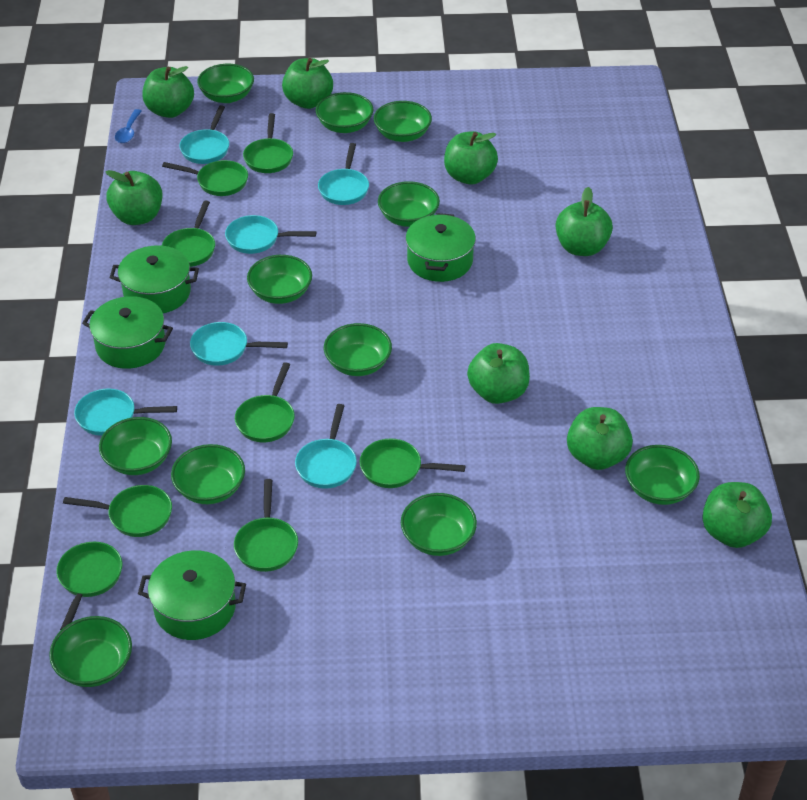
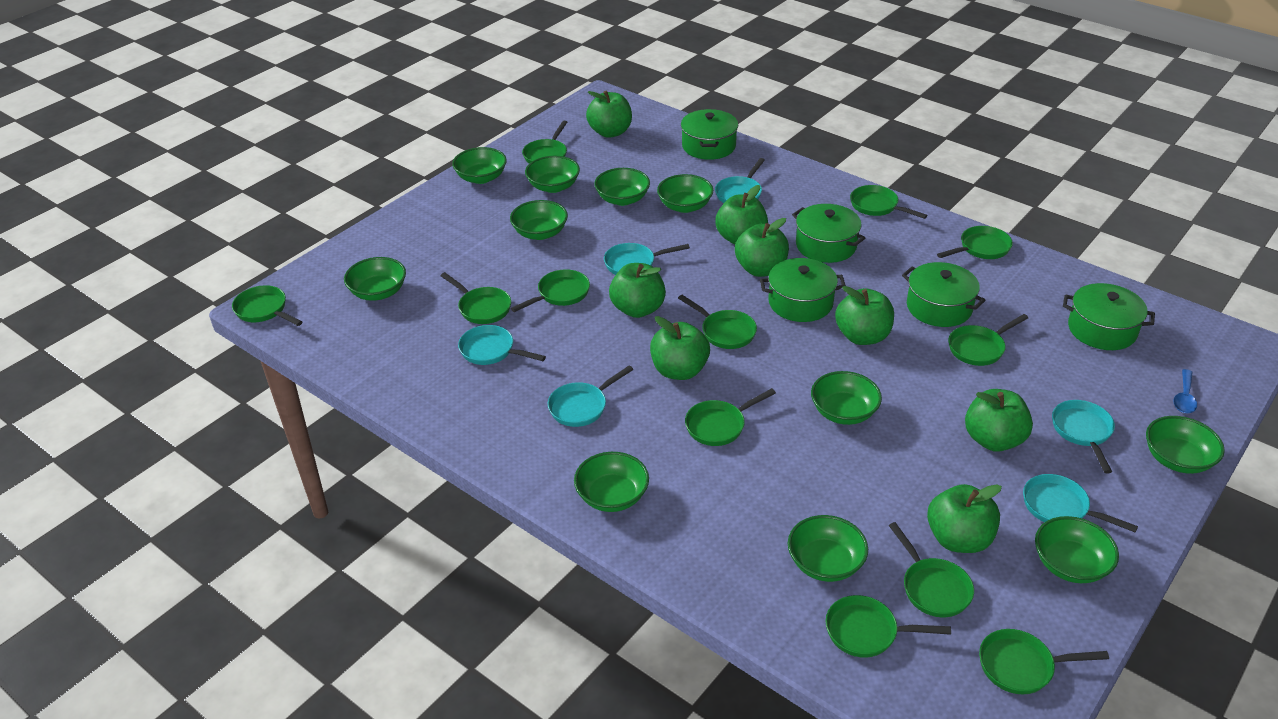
green pan: [56,542,122,630] [63,485,172,537] [162,160,248,196] [162,200,215,267] [234,479,298,572] [235,362,295,442] [243,113,293,173] [360,438,465,488] = 8 -> [232,285,302,326] [440,272,511,324] [511,269,590,312] [522,121,567,164] [678,295,757,349] [685,388,776,446] [825,595,951,658] [850,185,927,219] [889,522,974,617] [937,226,1013,259] [949,314,1028,366] [979,629,1109,694] = 12
green pot: [82,296,173,369] [110,245,199,313] [138,550,246,640] [405,213,476,282] = 4 -> [681,109,738,160] [760,258,846,322] [792,204,865,263] [902,262,986,327] [1063,283,1155,350] = 5

